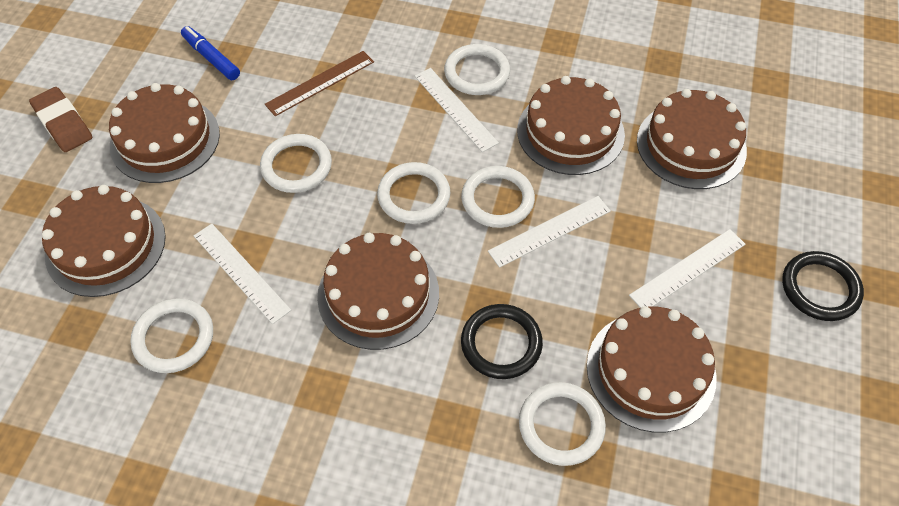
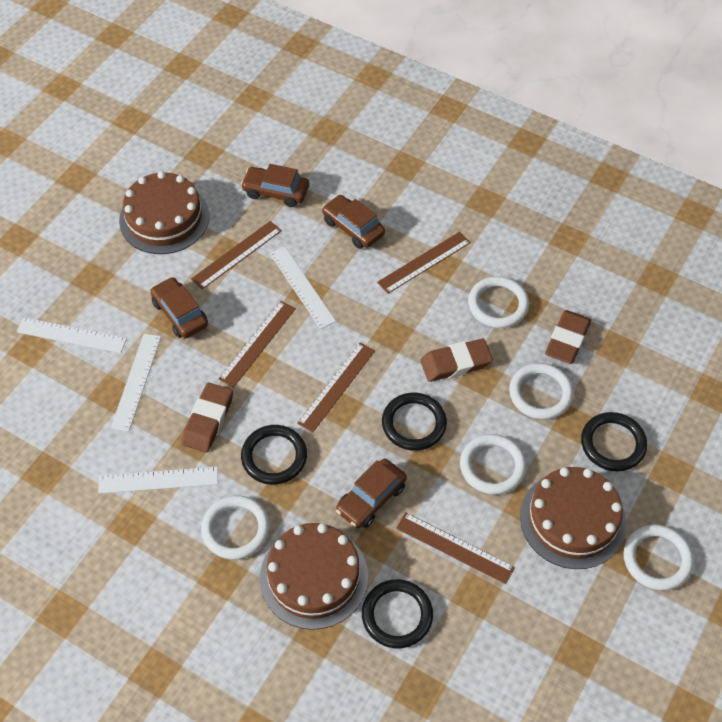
black ring: [461,304,543,379] [782,251,864,321] = 2 -> [241,425,307,485] [362,579,433,648] [382,393,447,451] [581,412,647,471] = 4
blue marker: [181,26,240,80] = 1 -> none = 0
brown cake: [42,185,166,297] [109,83,220,183] [317,233,439,350] [517,76,625,175] [587,306,717,433] [637,89,747,189] = 6 -> [119,171,209,254] [260,523,368,630] [520,467,626,569] = 3
brown car: none = 0 -> [150,277,208,338] [241,164,309,207] [322,195,385,249] [336,459,407,529] = 4
brown eraser: [29,87,92,152] = 1 -> [182,383,233,453] [420,339,493,382] [545,310,591,364] = 3
brown ruler: [265,51,374,116] = 1 -> [191,221,282,289] [218,301,296,388] [297,342,375,433] [377,232,471,294] [396,512,515,584] = 5
white ring: [130,298,213,373] [260,134,332,193] [377,162,450,224] [444,44,510,95] [461,166,535,228] [519,382,606,466] = 6 -> [201,496,270,560] [460,434,527,495] [468,276,529,328] [509,363,574,420] [623,525,694,590] = 5

